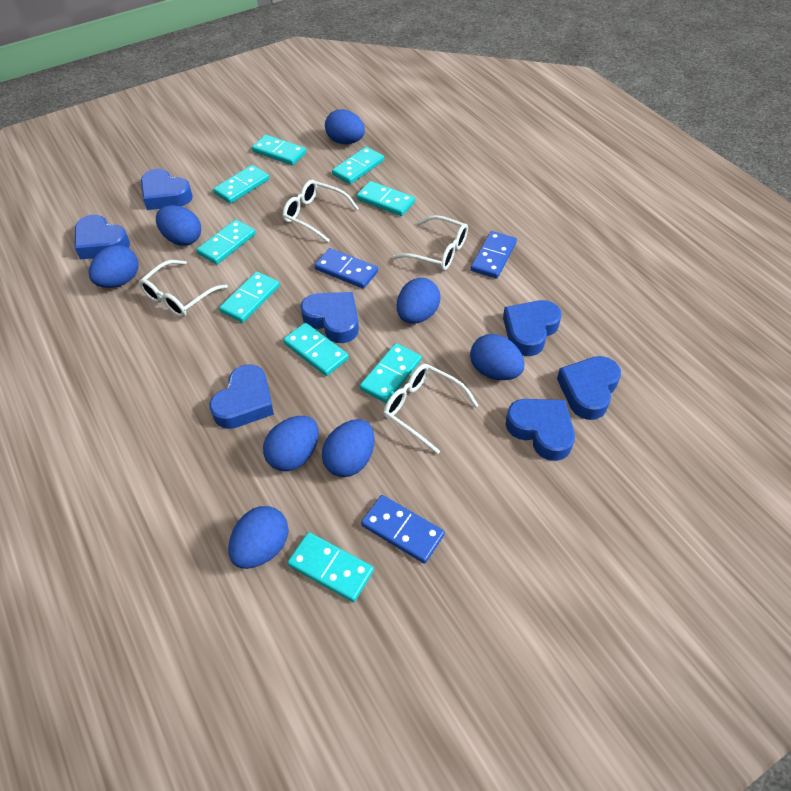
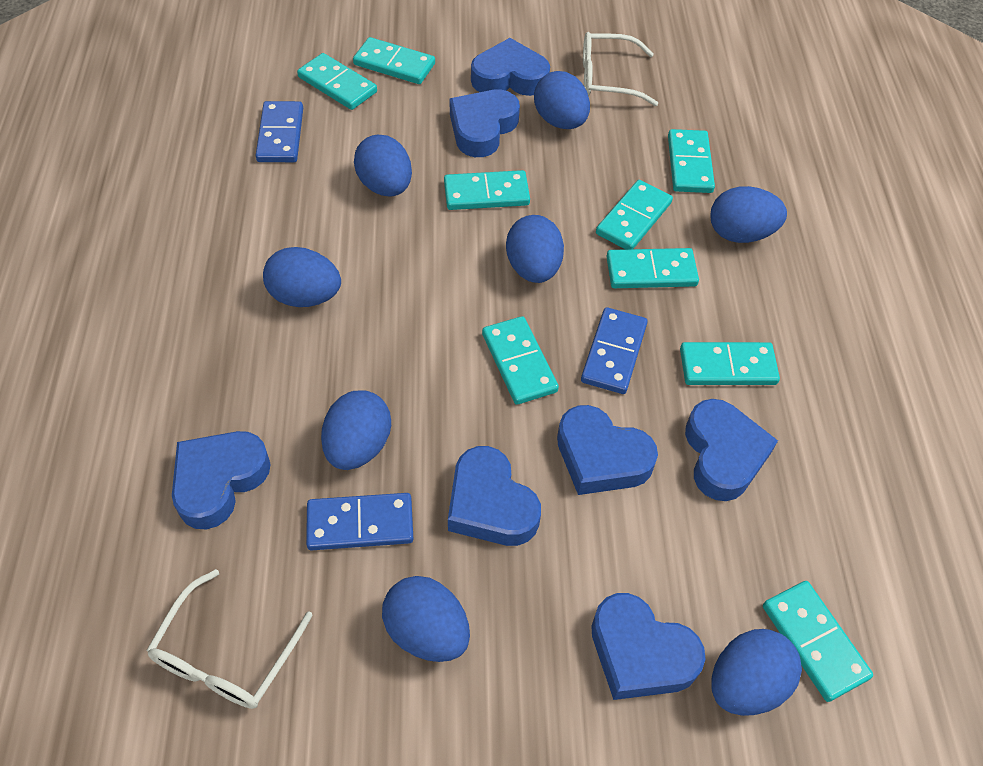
white glasses: [139,260,228,317] [283,180,359,242] [384,364,479,454] [393,215,468,270] = 4 -> [146,569,313,709] [583,32,658,106] = 2

